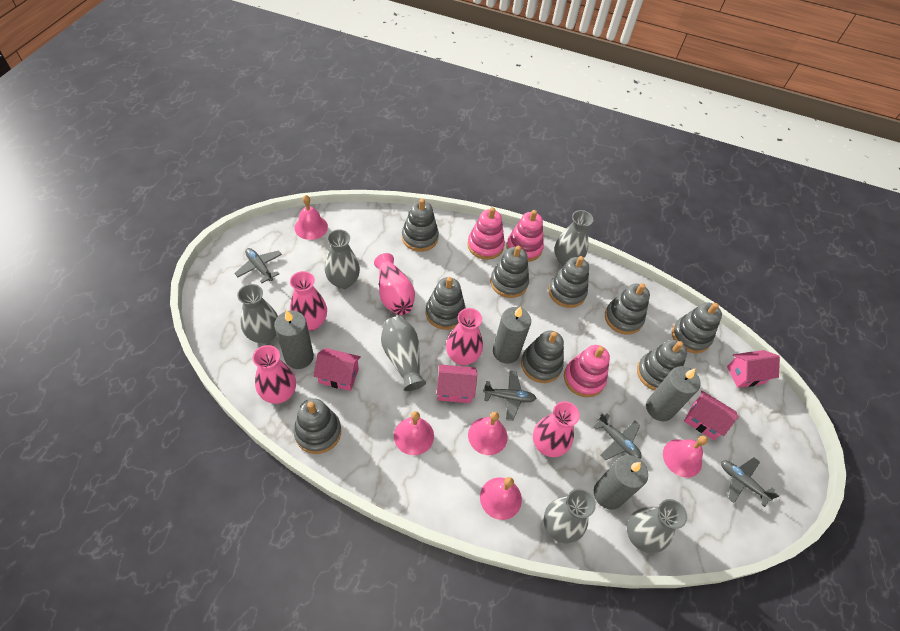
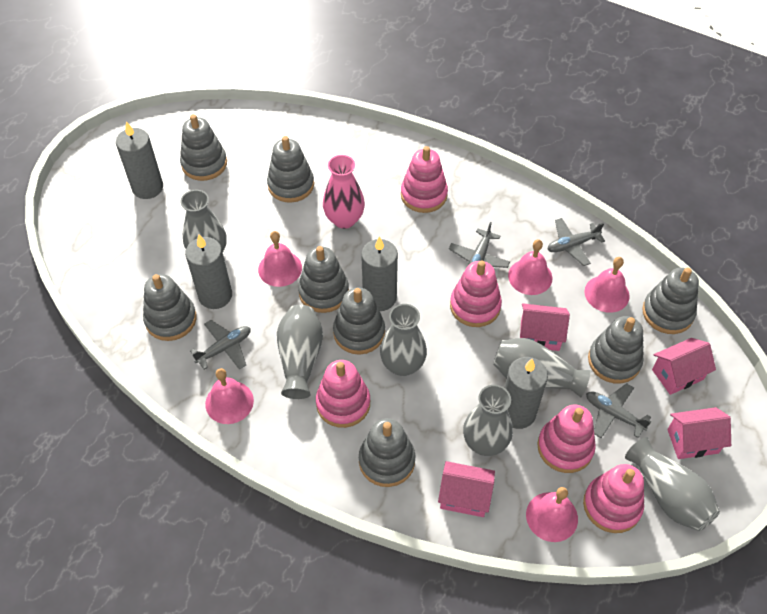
grey stacking toy: [294,398,341,454] [402,199,439,252] [426,277,466,330] [490,246,529,298] [521,330,564,383] [548,256,589,308] [605,283,650,335] [637,340,687,391] [672,302,722,353] = 9 -> [143,274,197,341] [180,114,227,181] [267,136,314,203] [298,246,349,313] [333,288,385,355] [359,418,415,487] [588,316,644,384] [642,267,699,334] = 8
pink stacking toy: [467,207,505,260] [506,210,544,262] [564,345,610,397] = 3 -> [316,360,370,428] [401,146,448,213] [450,260,502,327] [537,405,596,473] [583,464,644,533] = 5
pink vase: [253,345,296,404] [290,271,327,331] [374,253,415,315] [446,308,483,365] [533,401,580,457] = 5 -> [323,155,365,229] = 1

